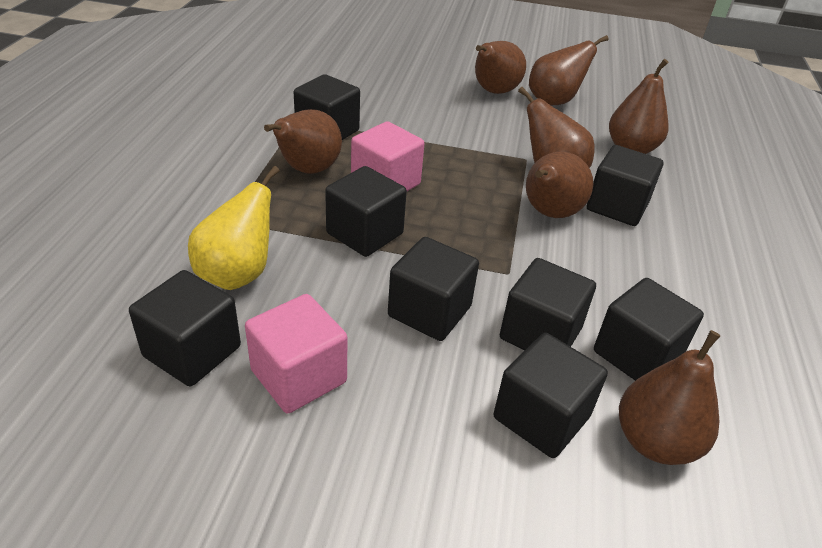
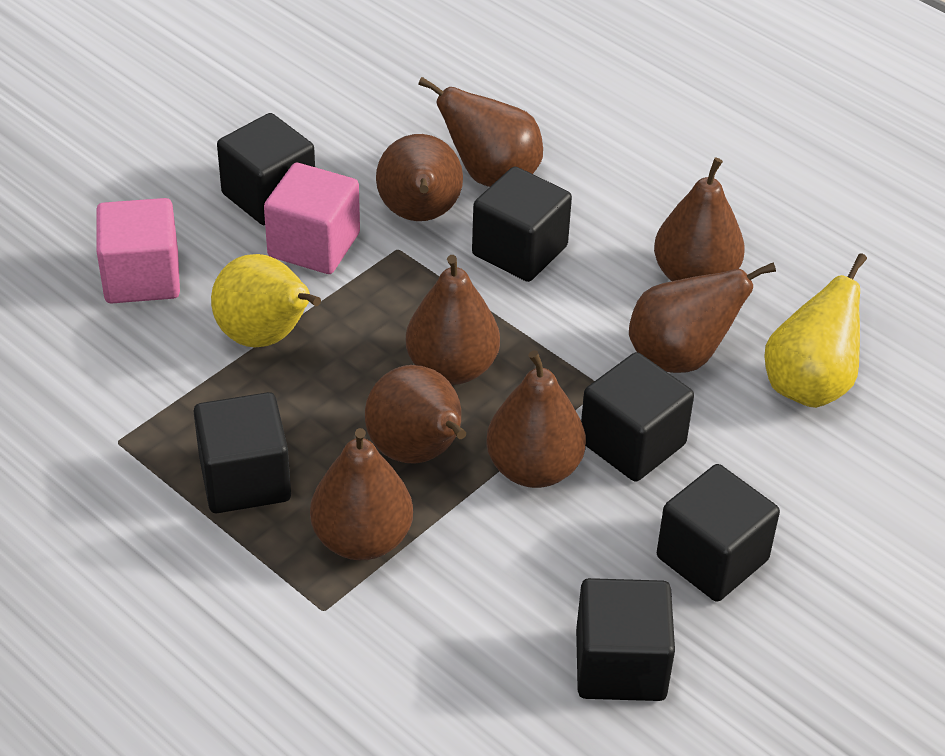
black cube: [129,270,241,386] [294,74,360,140] [325,166,407,257] [388,237,479,341] [494,333,608,458] [499,258,596,350] [587,145,664,226] [594,278,704,381] = 8 -> [193,392,291,513] [217,113,315,225] [472,166,572,282] [576,578,675,701] [581,352,694,482] [657,464,780,602] = 6
brown pear: [264,109,342,174] [475,41,526,94] [518,87,594,168] [526,151,593,218] [529,35,609,105] [609,59,669,154] [619,330,720,465] = 7 -> [310,428,413,560] [365,365,466,464] [376,134,463,221] [406,255,500,385] [418,77,543,187] [486,350,586,488] [629,263,776,373] [654,158,745,281] = 8
yellow pear: [188,166,280,290] = 1 -> [211,254,321,348] [764,253,867,408] = 2

